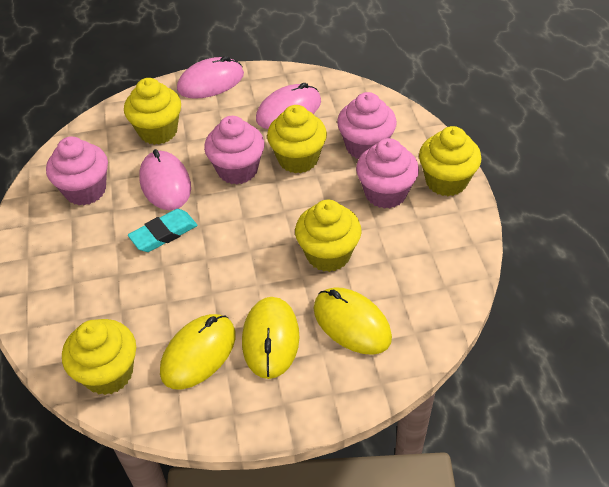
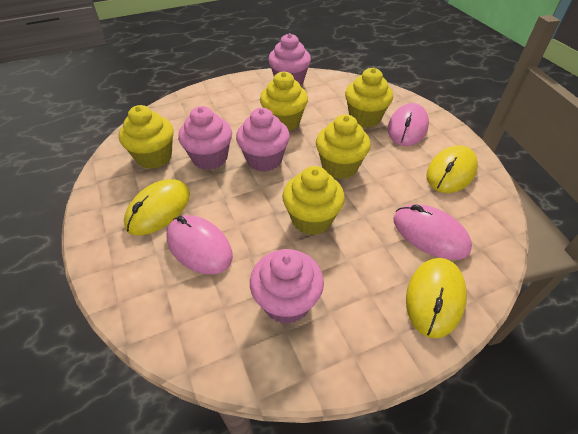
turquoise eraser: [128,209,198,252] = 1 -> none = 0

